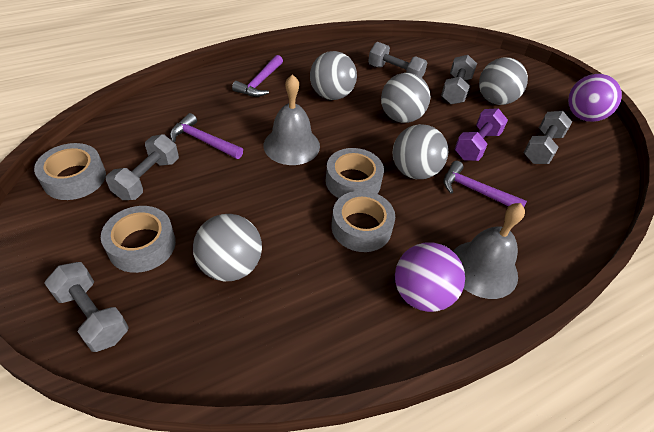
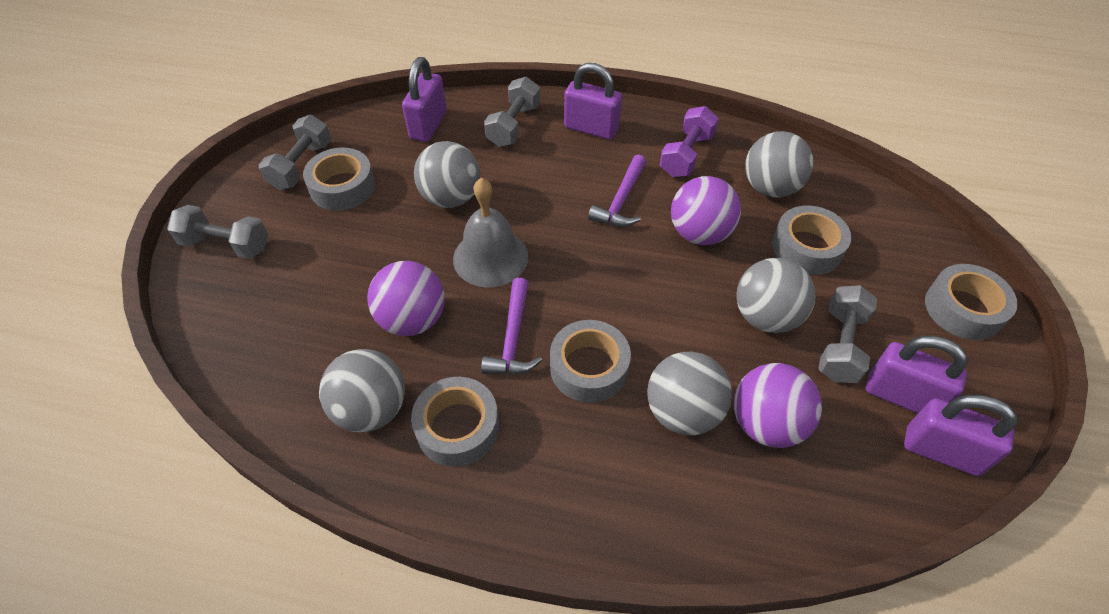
grey bell: [263,74,320,165] [453,203,525,299] = 2 -> [453,178,528,288] = 1
grey dumbbell: [44,262,129,352] [106,134,179,200] [368,42,427,78] [441,55,477,104] [523,111,572,164] = 5 -> [167,205,268,259] [259,115,331,190] [484,77,541,147] [818,285,877,383] = 4
grey tape: [34,143,106,200] [101,206,176,273] [326,148,384,198] [331,191,395,252] = 4 -> [303,148,375,211] [411,377,499,467] [550,320,631,403] [772,205,851,275] [925,264,1018,340] = 5
purple ball: [395,242,465,312] [568,74,622,122] = 2 -> [367,261,445,336] [671,176,741,245] [734,363,822,448] = 3
purple hammer: [170,113,243,159] [232,55,283,97] [444,161,527,207] = 3 -> [481,278,542,374] [588,155,646,227] = 2
purple padlock: none = 0 -> [402,57,447,142] [564,63,622,140] [866,336,968,413] [904,395,1017,476] = 4

